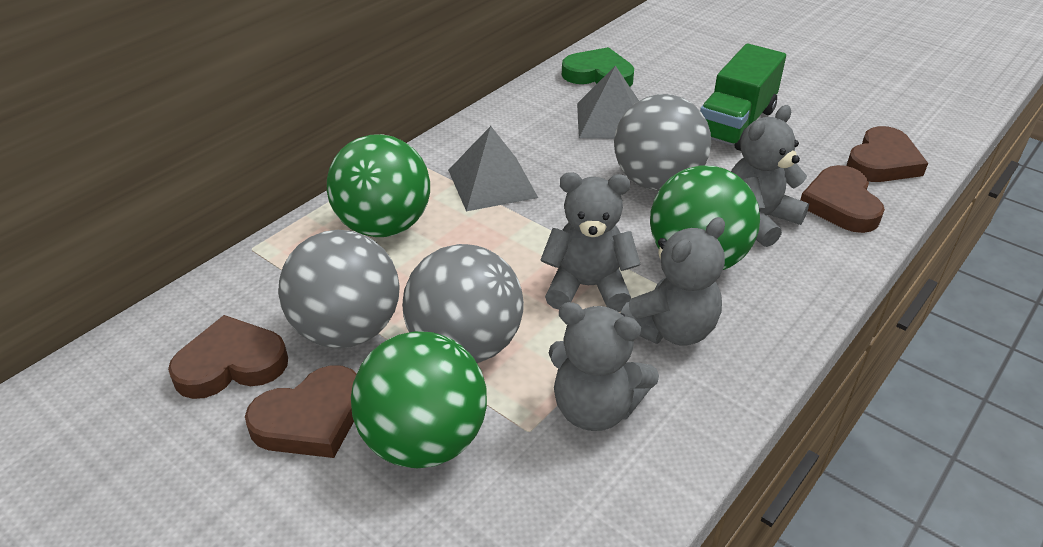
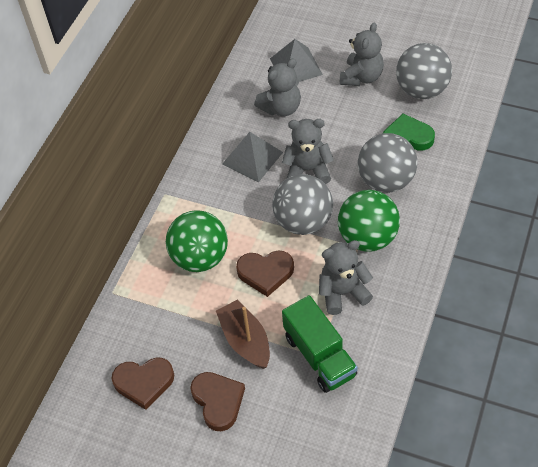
brown boat: none = 0 -> [216,299,270,369] = 1
brown heart: [168,315,288,399] [245,365,357,458] [800,165,885,233] [847,126,928,182] = 4 -> [112,357,174,410] [190,372,245,431] [236,250,294,297] = 3
green ball: [327,134,430,237] [351,331,487,468] [650,166,760,270] = 3 -> [166,210,228,272] [338,190,400,252] = 2

